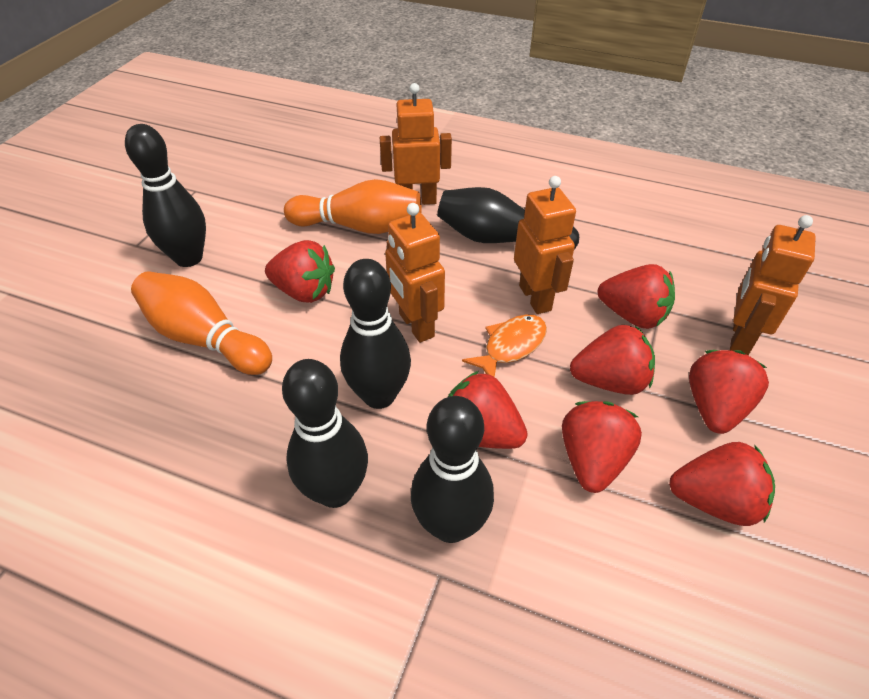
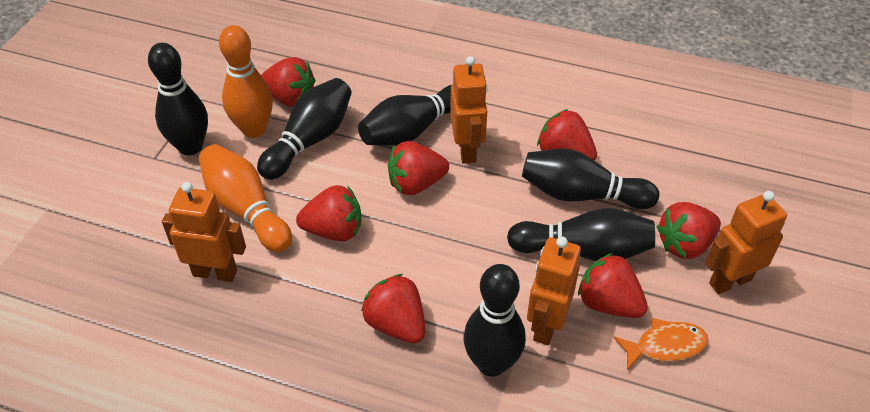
black bowling pin: [125,124,206,267] [282,359,368,508] [340,259,411,409] [411,396,494,543] [437,187,579,249] = 5 -> [148,43,208,155] [257,78,352,180] [358,85,452,146] [463,264,526,377] [507,208,655,261] [522,149,659,209] = 6

